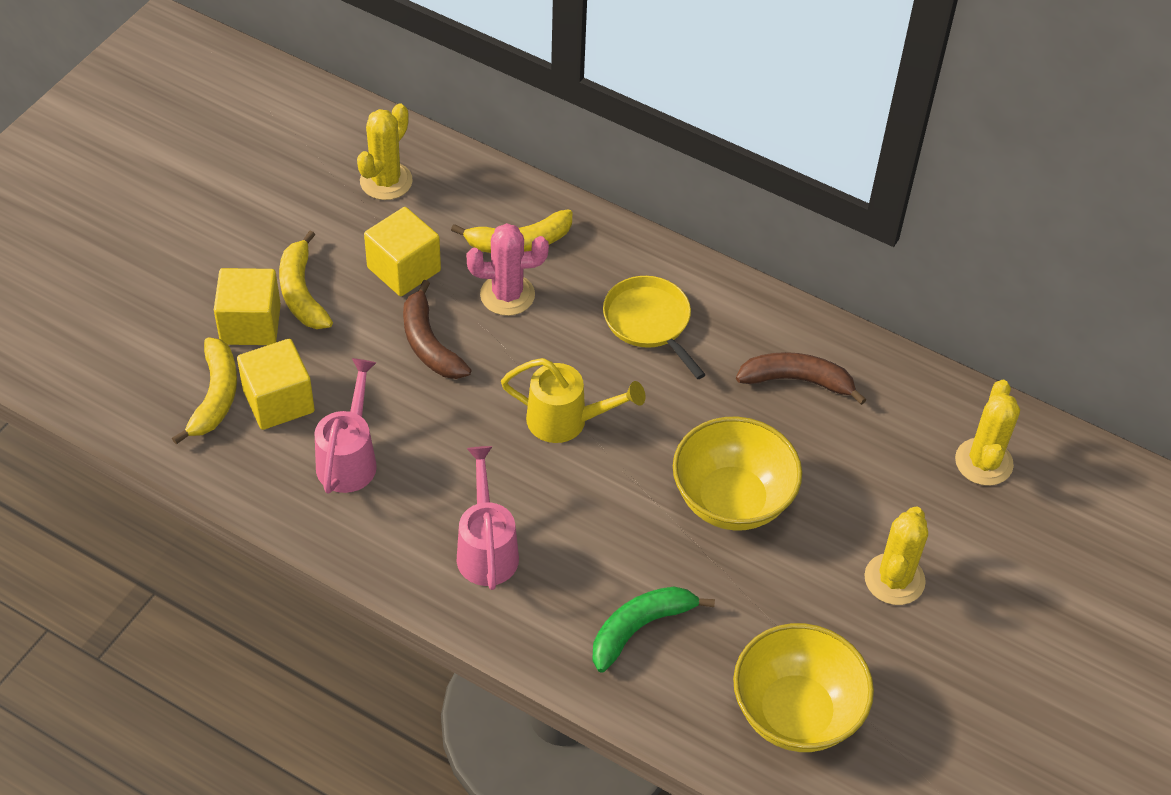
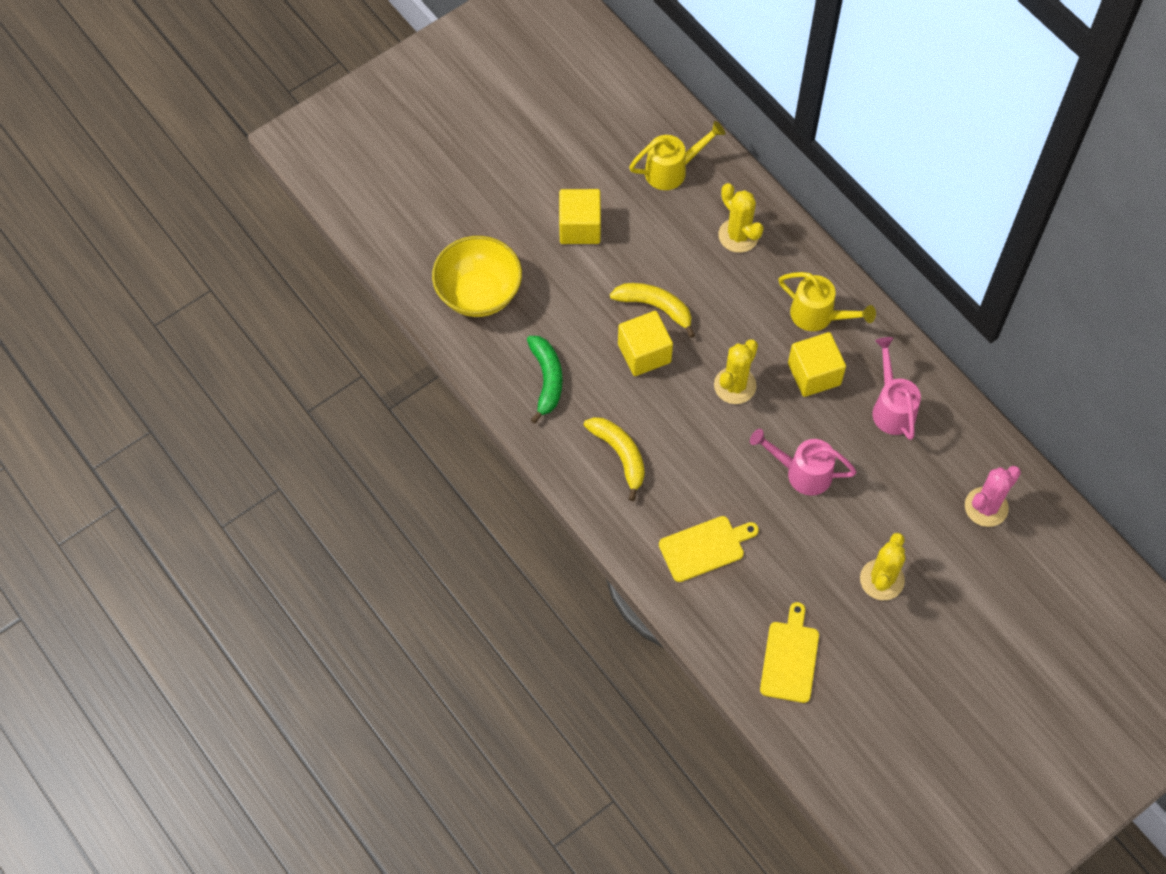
brown banana: [403,280,471,379] [736,352,867,405] = 2 -> none = 0
yellow banana: [172,337,237,444] [279,231,333,329] [451,210,572,253] = 3 -> [584,417,645,501] [610,283,695,338] = 2
yellow bowl: [673,417,802,531] [733,623,874,752] = 2 -> [432,236,522,317] = 1
yellow cutting board: none = 0 -> [659,516,759,582] [760,602,819,703] = 2
yellow pan: [603,276,706,379] = 1 -> none = 0
yellow watering can: [501,358,645,443] = 1 -> [629,121,725,190] [779,272,876,331] = 2

